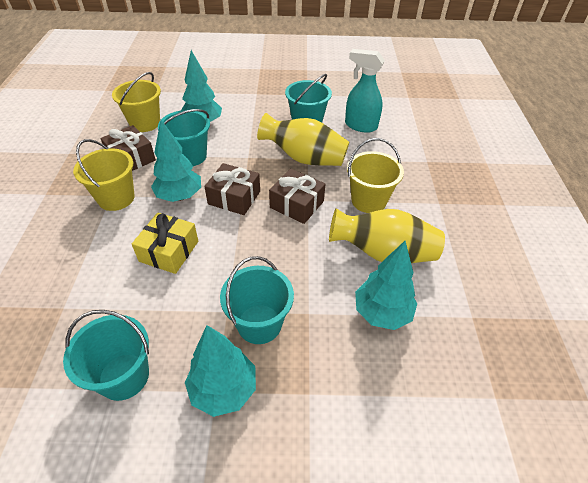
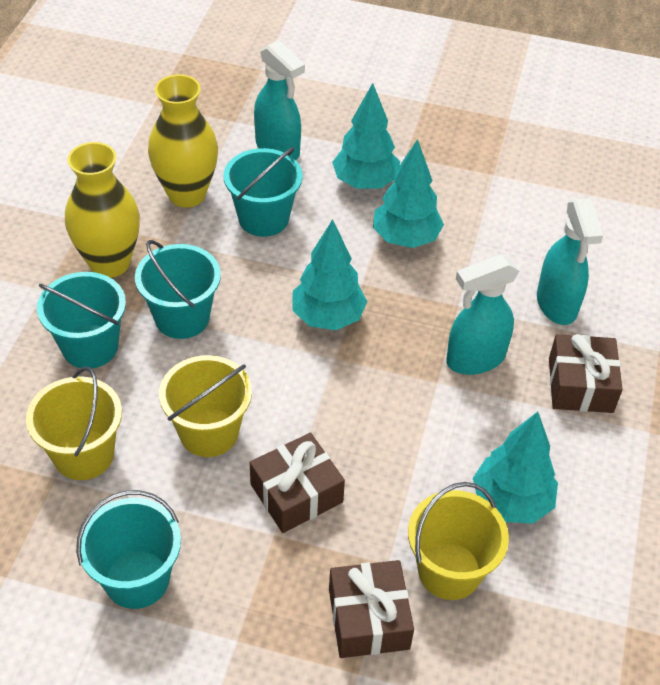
turquoise spray bottle: [345,49,385,133] = 1 -> [254,40,305,160] [446,254,519,375] [537,198,603,325] = 3
yellow gift: [132,212,198,274] = 1 -> none = 0

